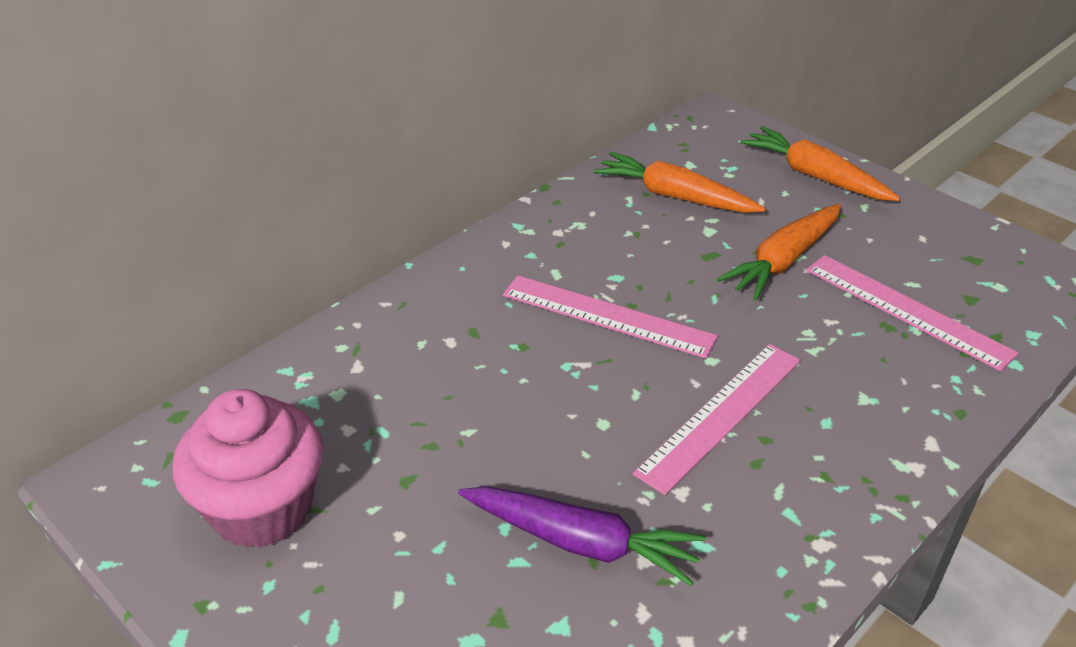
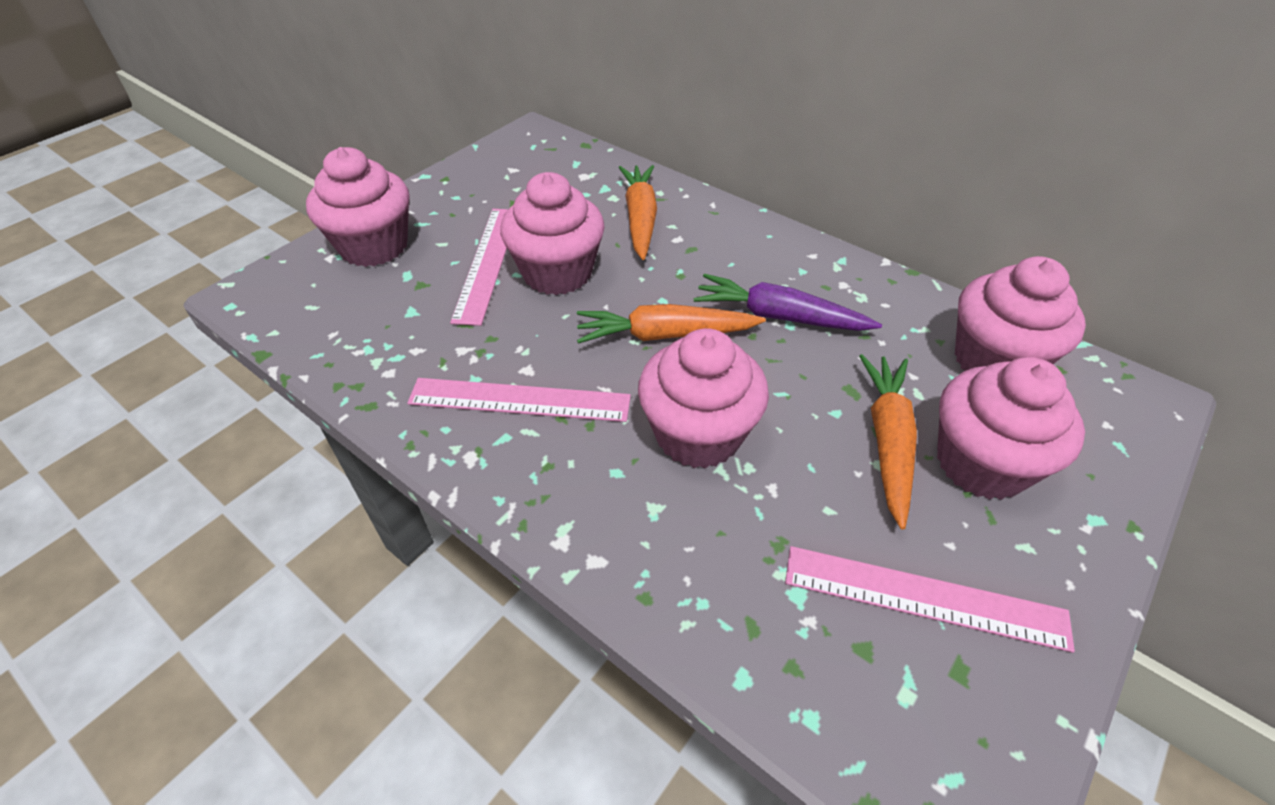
pink cupcake: [173,389,323,548] = 1 -> [306,147,410,267] [500,172,605,295] [638,328,769,469] [937,357,1085,500] [955,256,1086,371] = 5

